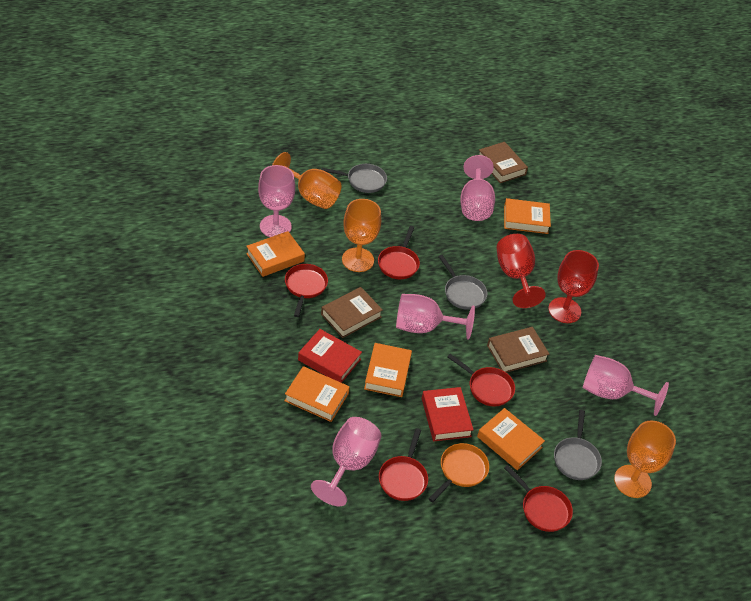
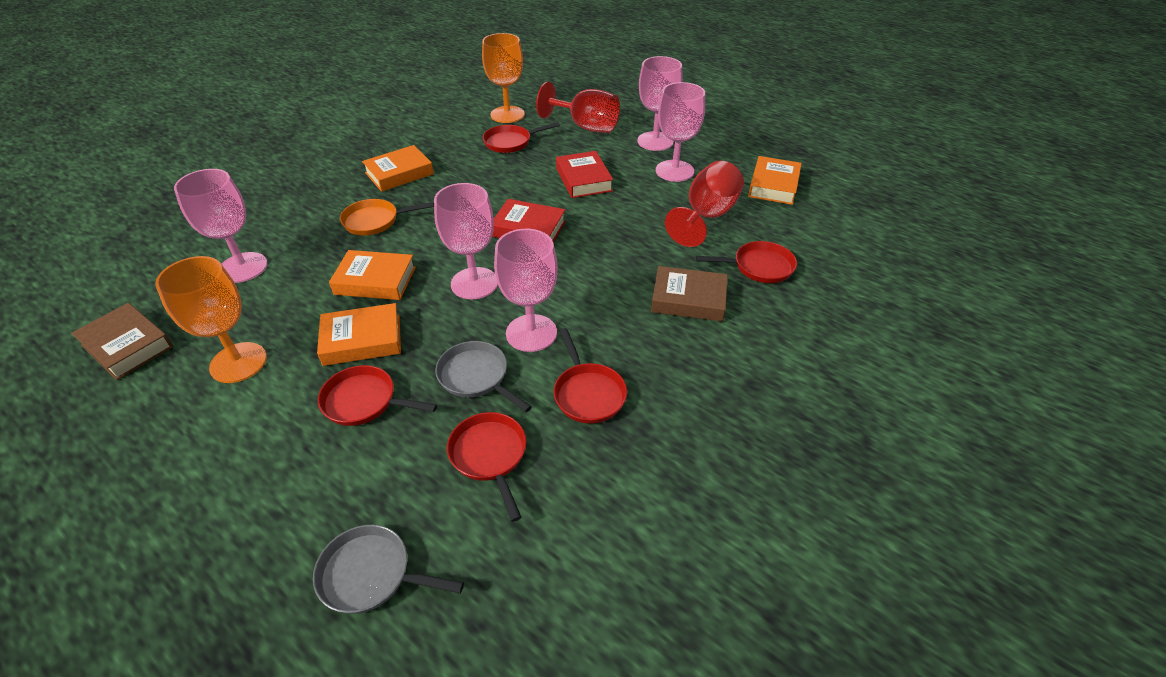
brown book: [321,287,383,338] [479,142,528,183] [487,327,549,373] = 3 -> [72,303,173,380] [651,266,728,322] = 2
grey pan: [322,164,387,193] [438,255,487,310] [554,410,602,480] = 3 -> [313,525,464,614] [435,341,532,412] = 2
orange book: [246,231,305,277] [285,366,350,422] [364,343,412,397] [477,408,545,470] [504,198,551,234] = 5 -> [317,303,401,366] [329,250,416,300] [362,145,434,192] [748,156,802,205] = 4
orange goblet: [272,152,341,209] [342,199,381,272] [614,421,676,498] = 3 -> [155,256,267,383] [482,33,525,123] = 2

